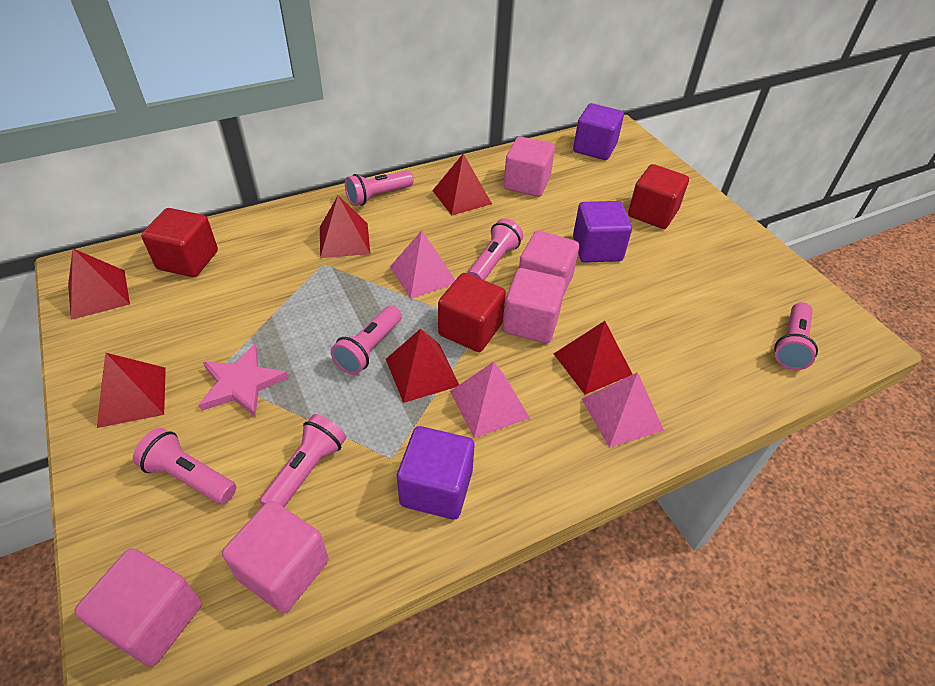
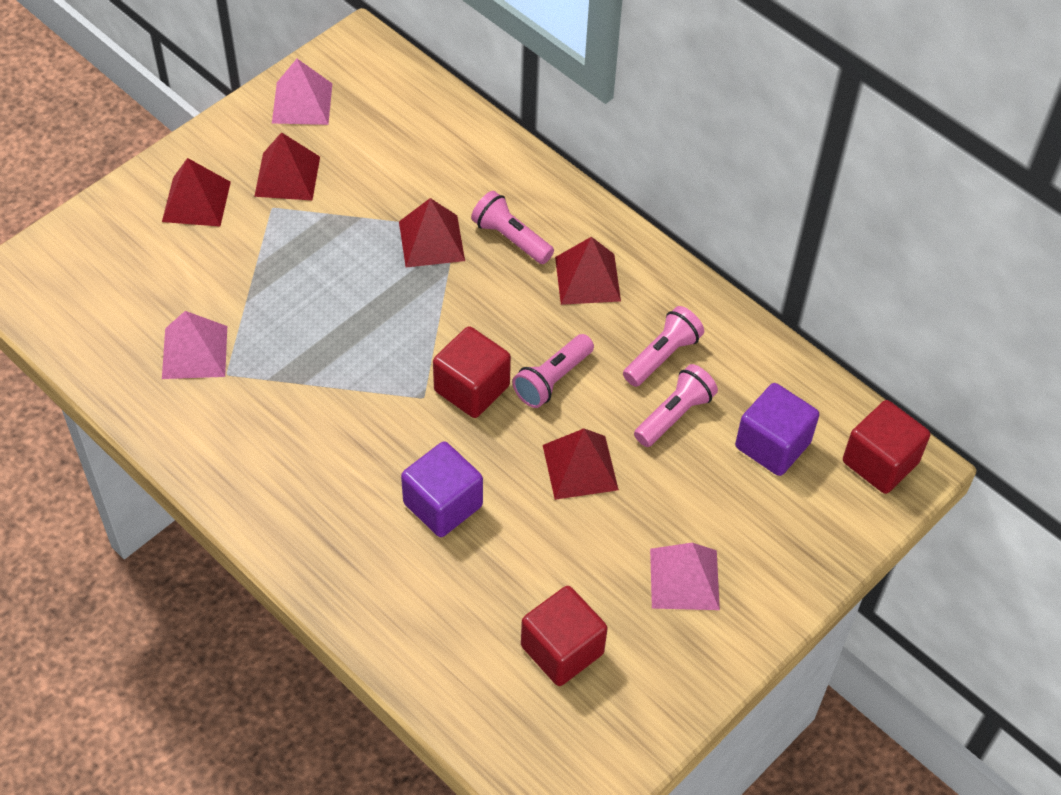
pink cube: [74,548,202,667] [222,500,329,613] [503,268,566,343] [504,136,555,197] [519,230,579,296] = 5 -> none = 0
pink flashlight: [133,428,236,504] [259,414,346,507] [331,305,402,375] [345,170,414,206] [468,219,523,280] [774,302,818,370] = 6 -> [471,191,554,264] [512,334,594,408] [623,306,704,387] [634,364,718,447] = 4
pink star: [199,344,288,417] = 1 -> none = 0
purple cube: [397,426,474,519] [573,103,624,160] [573,201,632,263] = 3 -> [401,442,483,537] [735,383,819,476] = 2
red pyramid: [68,249,130,320] [97,353,166,428] [320,196,370,258] [386,329,459,403] [432,154,492,216] [554,321,633,395] = 6 -> [162,158,231,227] [254,132,320,200] [399,198,465,267] [543,429,619,500] [555,237,621,305] = 5

